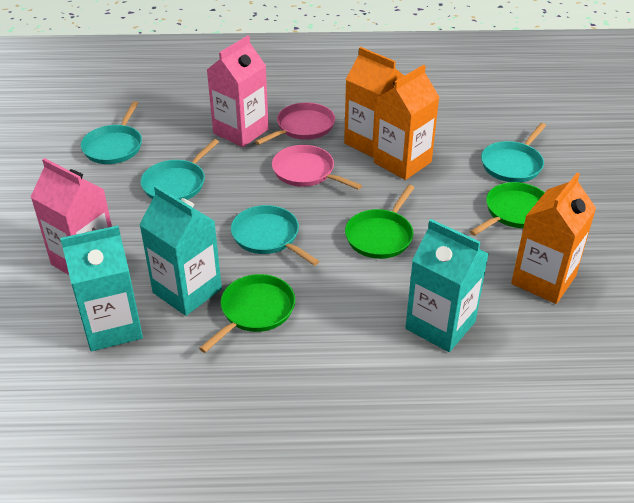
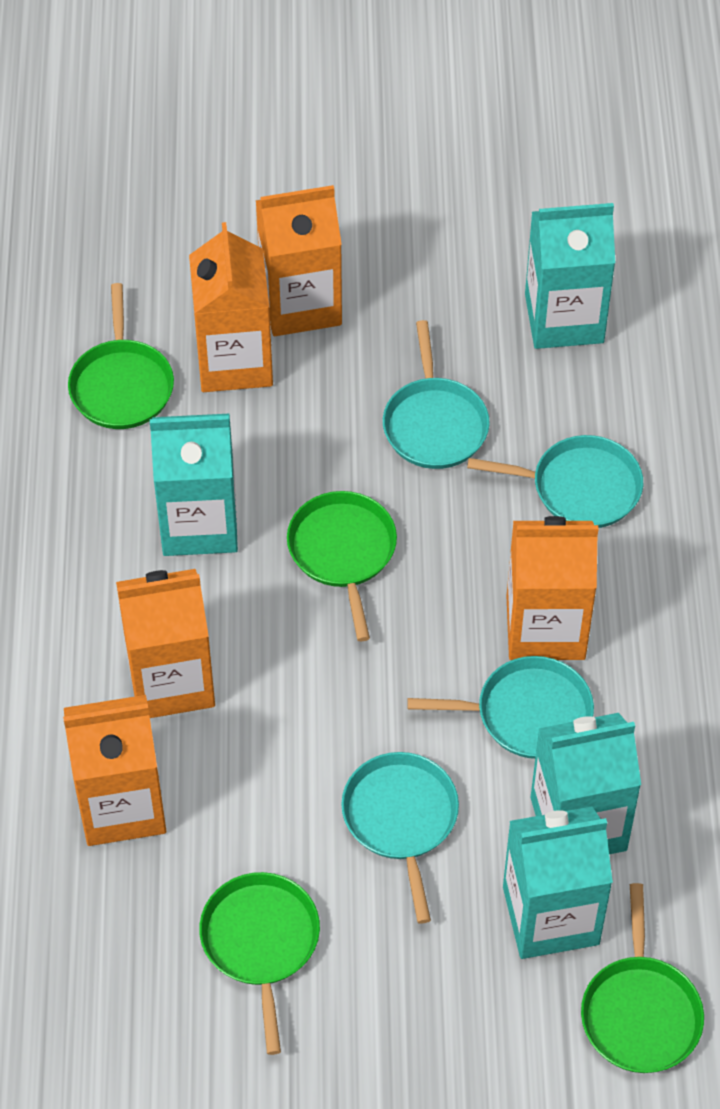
green pan: [199,274,295,353] [345,185,415,259] [469,182,545,236] = 3 -> [68,283,174,429] [199,872,320,1055] [287,491,397,641] [581,883,704,1073] = 4
orange carton: [344,47,404,158] [374,65,439,180] [511,173,596,304] = 3 -> [63,695,166,846] [116,569,215,718] [189,222,273,392] [256,185,342,336] [507,516,599,660] = 5
pink carton: [31,158,112,275] [207,36,269,147] = 2 -> none = 0
pink pan: [255,102,335,145] [272,145,362,190] = 2 -> none = 0
turquoise carton: [60,226,143,351] [139,185,222,316] [405,219,489,352] = 3 -> [150,414,238,556] [503,807,613,959] [525,203,615,349] [531,713,641,854] = 4

